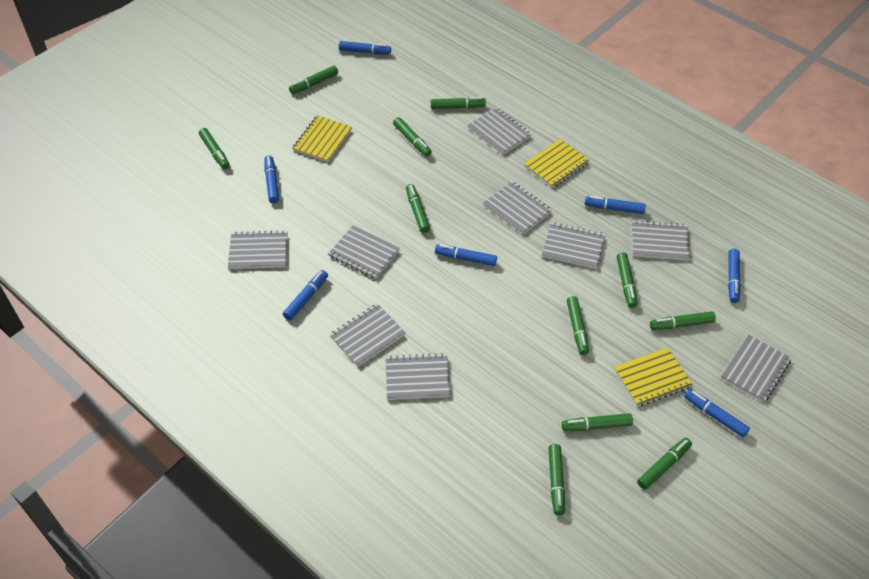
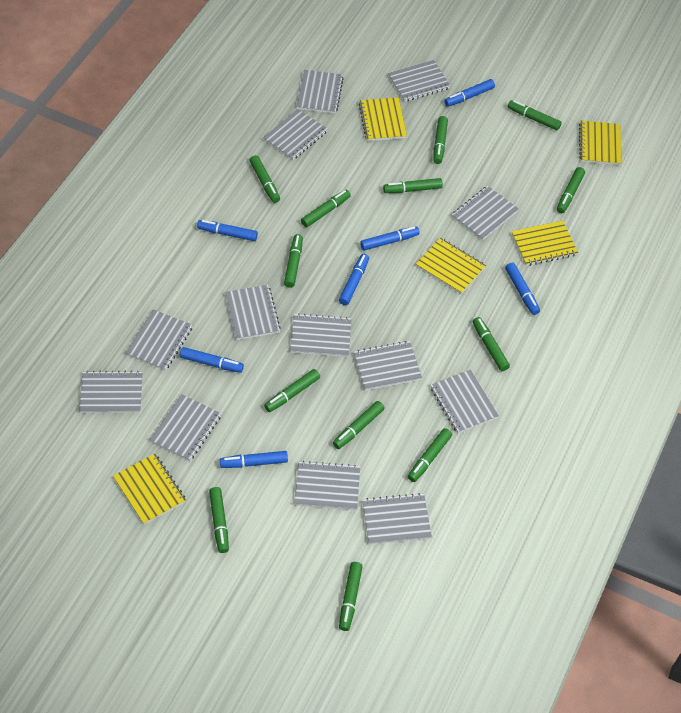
green marker: [199,128,230,169] [289,66,338,94] [393,117,432,157] [406,184,430,233] [431,97,486,109] [548,444,565,515] [562,413,633,431] [567,296,589,355] [617,252,637,308] [637,438,692,490] [650,311,716,330] = 11 -> [209,487,229,553] [249,155,280,203] [264,369,320,412] [284,234,303,288] [301,190,351,227] [333,401,385,449] [339,562,363,631] [383,178,443,193] [408,428,452,482] [433,116,448,164] [473,317,510,371] [508,100,562,131] [557,167,585,213] = 13
grey notebook: [228,231,288,269] [328,225,400,279] [330,304,406,367] [386,354,450,400] [468,108,532,155] [483,181,552,234] [542,223,606,269] [632,220,690,260] [721,335,791,402] = 9 -> [79,371,143,413] [125,309,193,371] [149,394,221,461] [225,285,281,340] [263,109,328,160] [290,313,352,357] [294,461,360,510] [296,70,344,114] [354,341,422,391] [362,493,432,545] [388,60,450,102] [431,369,499,433] [452,186,519,240] = 13
yellow notebook: [293,115,352,162] [524,139,589,188] [614,347,693,407] = 3 -> [113,454,186,525] [359,97,407,141] [416,238,486,294] [512,221,578,266] [579,121,622,165] = 5

